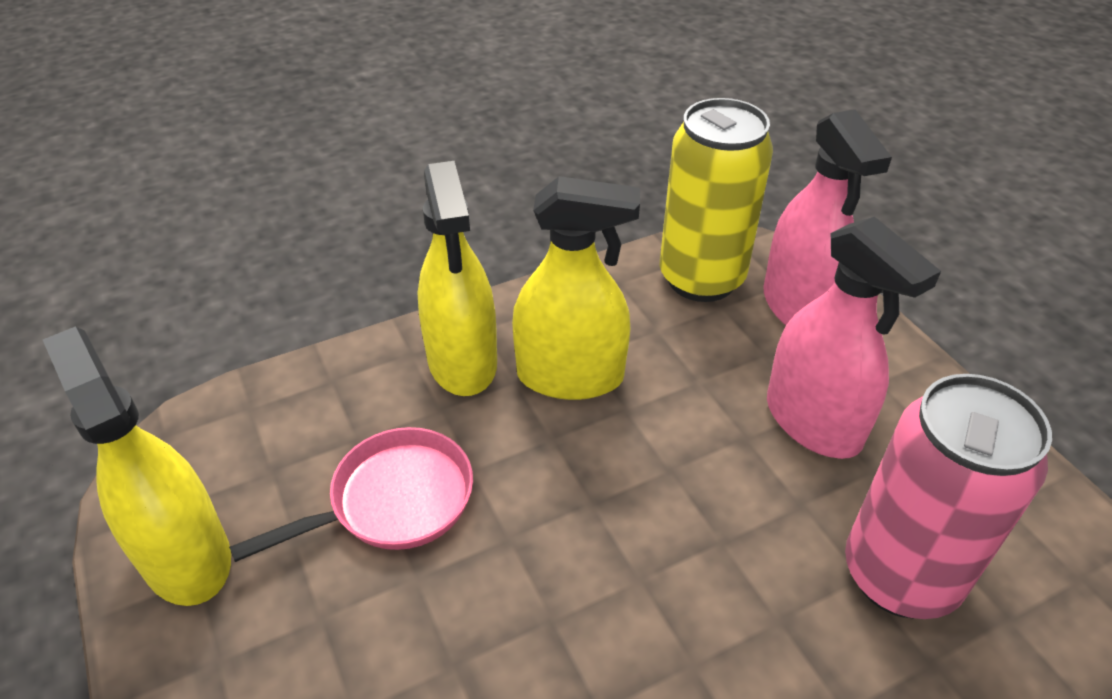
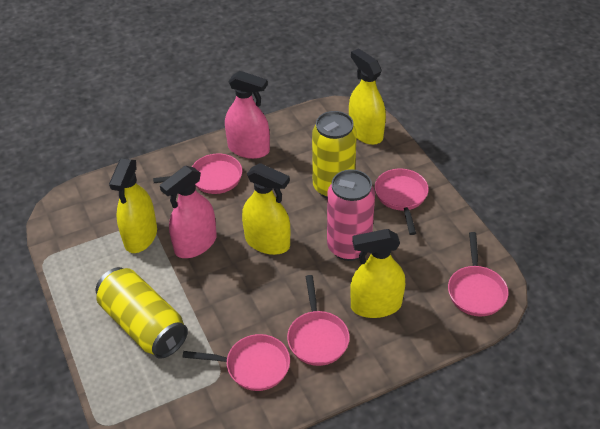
pink pan: [229,427,473,562] = 1 -> [153,154,242,194] [182,334,290,391] [287,275,350,366] [375,169,429,235] [448,232,509,316] = 5
yellow can: [660,98,773,302] = 1 -> [96,267,188,359] [312,111,357,198] = 2
yellow spray bottle: [43,326,231,606] [418,161,497,396] [512,176,640,400] = 3 -> [109,158,157,253] [242,163,290,255] [349,48,386,145] [350,229,405,318] = 4

